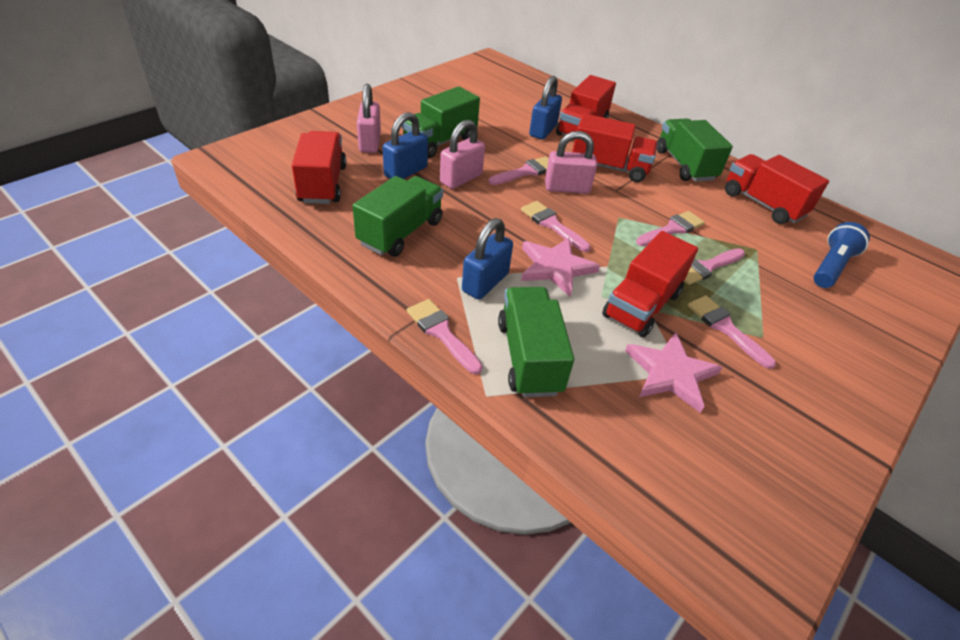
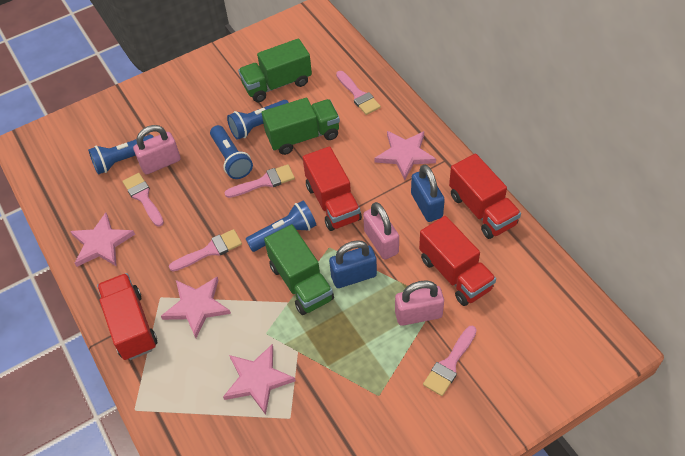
blue flashlight: [813,222,870,288] = 1 -> [88,135,154,175] [210,125,253,179] [227,100,289,140] [246,201,316,252] = 4
blue padlock: [383,112,428,179] [462,218,513,300] [529,76,562,140] = 3 -> [329,240,377,288] [411,165,445,222] = 2
green truck: [352,176,443,257] [401,87,480,158] [498,287,574,397] [657,118,733,182] = 4 -> [238,38,312,102] [262,98,340,155] [264,224,334,315] = 3
pink brush: [407,299,483,375] [489,157,549,185] [521,201,591,252] [636,211,705,246] [684,248,745,285] [687,295,776,369] = 6 -> [122,173,164,227] [169,229,242,272] [225,164,295,198] [336,71,381,115] [423,326,477,396] = 5
pink star: [521,237,600,297] [625,332,722,413] = 2 -> [70,212,135,267] [161,277,231,338] [223,344,296,415] [374,131,436,180] = 4
red truck: [292,131,347,204] [556,75,616,136] [572,114,658,182] [602,231,698,337] [725,154,829,224] = 5 -> [97,273,157,360] [303,146,362,231] [419,216,496,306] [449,154,521,239] = 4

